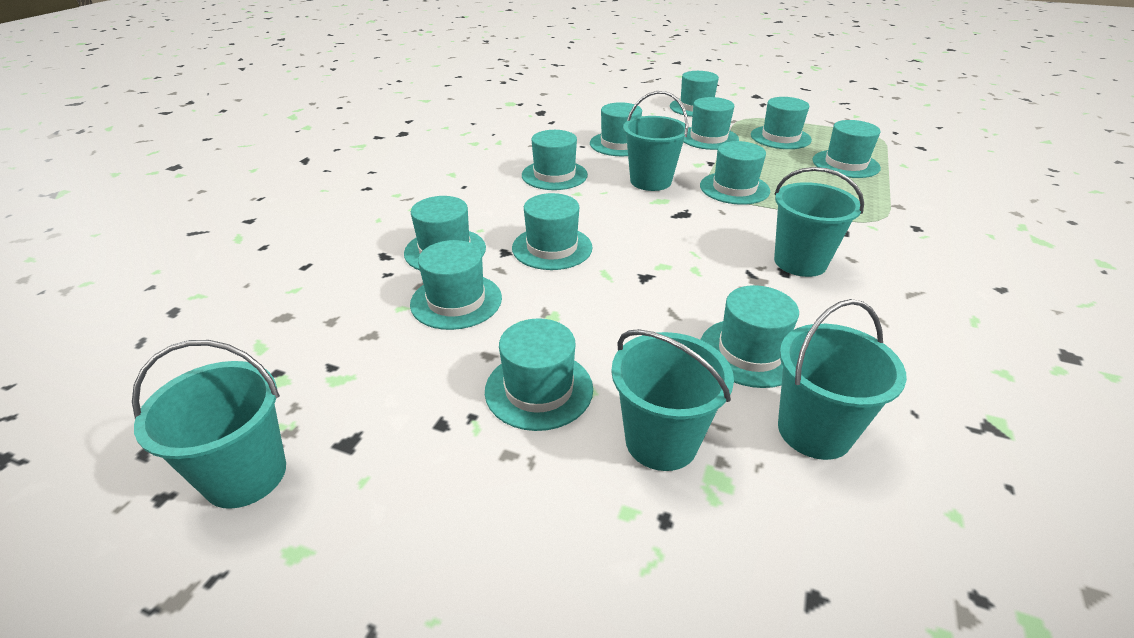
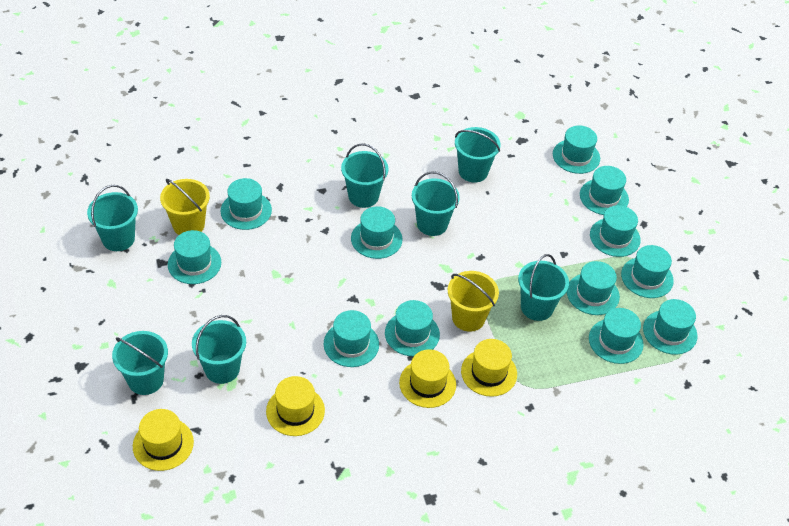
turquoise bucket: [132,340,286,509] [611,329,734,471] [623,91,689,191] [774,167,864,277] [778,299,907,460] = 5 -> [87,185,138,251] [112,331,168,395] [192,315,246,384] [341,143,388,208] [412,171,460,236] [455,127,501,182] [518,254,569,321] = 7
yellow bucket: none = 0 -> [160,179,210,235] [448,271,499,332] = 2
yellow hat: none = 0 -> [133,409,194,471] [266,376,325,436] [399,349,456,408] [461,339,517,397] = 4

